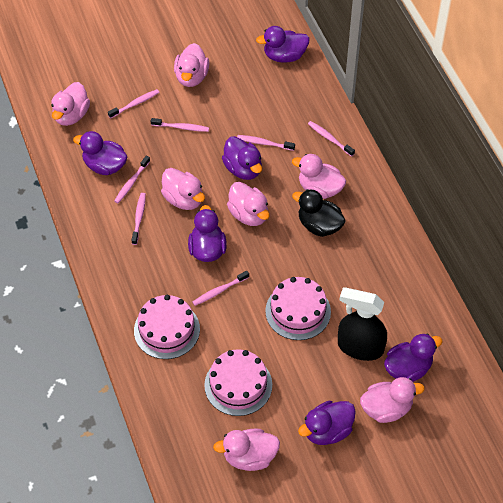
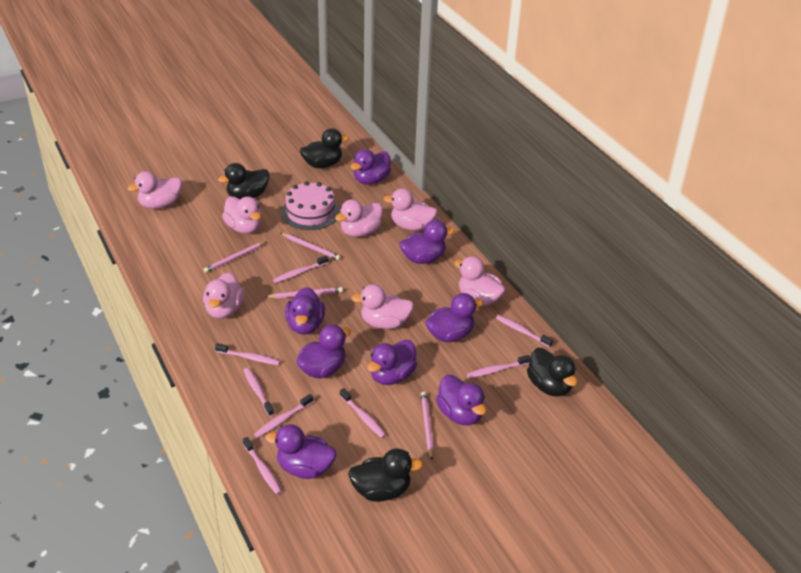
black duck: [292,189,346,237] = 1 -> [218,163,269,199] [300,128,349,168] [348,448,423,502] [527,348,577,397] = 4
black spray bottle: [338,287,387,361] = 1 -> none = 0
pink cake: [134,295,200,359] [204,349,272,416] [265,277,331,340] = 3 -> [282,181,339,230] = 1
pink pencil: none = 0 -> [204,241,267,273] [266,287,343,298] [281,233,341,260] [421,392,434,460] = 4
pink toothbrush: [108,89,160,119] [114,156,150,203] [131,193,146,245] [151,118,209,132] [192,271,249,306] [237,135,295,151] [308,121,355,157] = 7 -> [215,343,280,365] [243,437,282,494] [244,368,274,416] [254,394,313,438] [273,256,328,283] [340,388,386,438] [467,355,530,378] [496,315,553,348] = 8
purple duck: [73,131,128,175] [188,205,227,262] [222,136,262,180] [256,26,310,63] [298,401,356,445] [384,333,443,382] = 6 -> [265,424,336,479] [285,287,325,335] [296,324,351,379] [351,149,391,185] [367,340,417,385] [399,220,455,264] [425,293,483,342] [436,375,486,425] = 8

